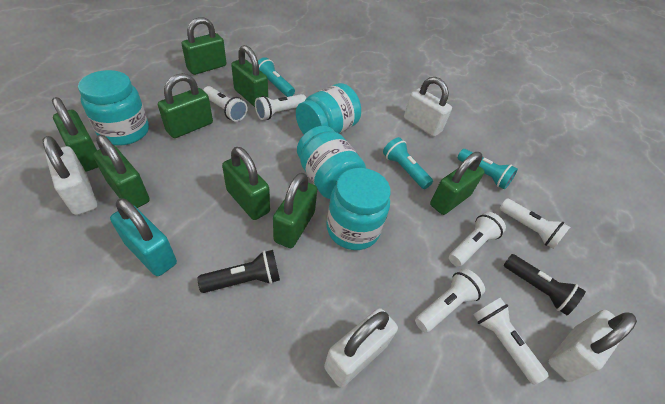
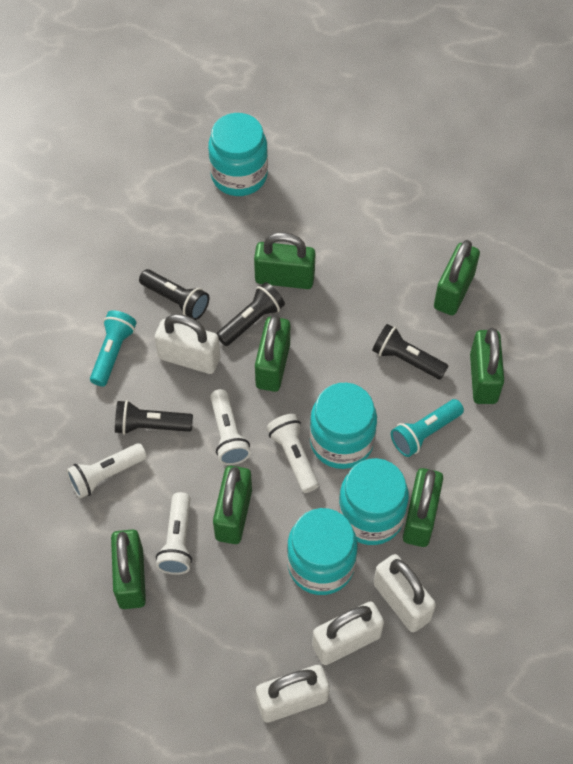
black flashlight: [198,250,280,293] [504,254,586,315] = 2 -> [115,400,193,435] [139,269,209,320] [217,282,285,346] [372,324,448,380] = 4
green padlock: [52,97,98,172] [93,135,150,208] [158,73,213,138] [181,17,226,75] [222,147,270,220] [231,45,268,107] [273,173,317,248] [430,152,485,215] = 8 -> [111,530,146,609] [213,466,252,544] [254,232,316,289] [255,315,290,392] [403,468,443,547] [434,240,480,315] [470,328,504,404] = 7
turquoise flashlight: [258,57,295,97] [383,137,433,189] [458,149,518,189] = 3 -> [90,310,137,387] [391,399,464,457] = 2
turquoise padlock: [110,198,177,276] = 1 -> none = 0
white flashlight: [203,86,248,122] [255,94,306,120] [415,269,485,333] [449,212,506,267] [473,298,549,385] [500,199,570,249] = 6 -> [66,443,147,499] [156,492,192,575] [210,389,251,465] [267,414,319,493] = 4

